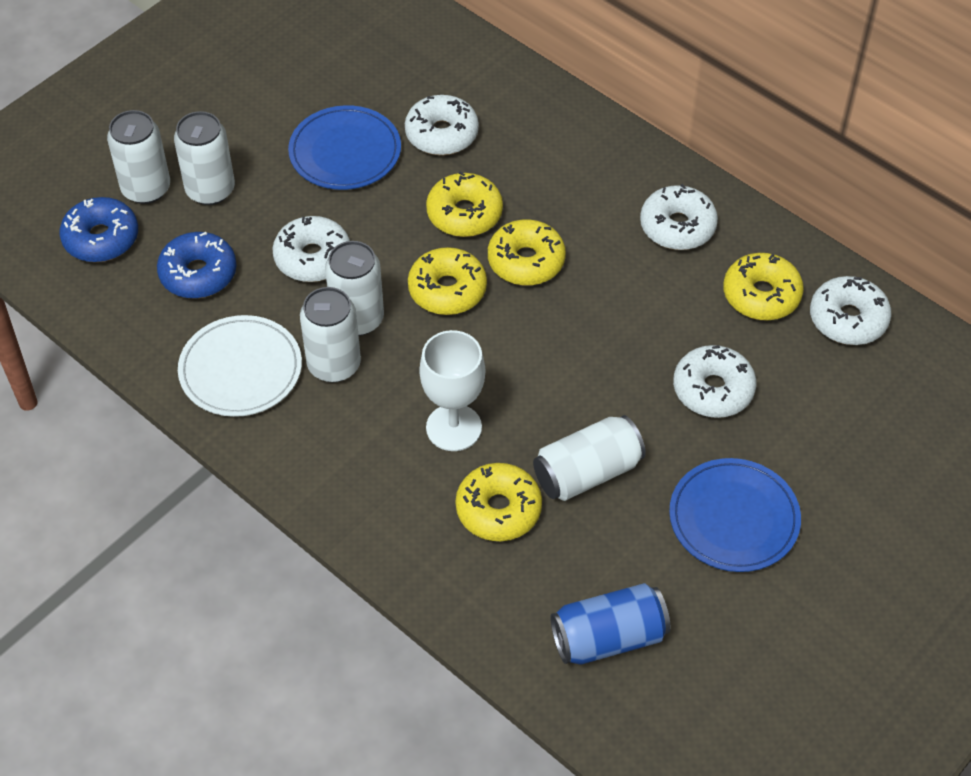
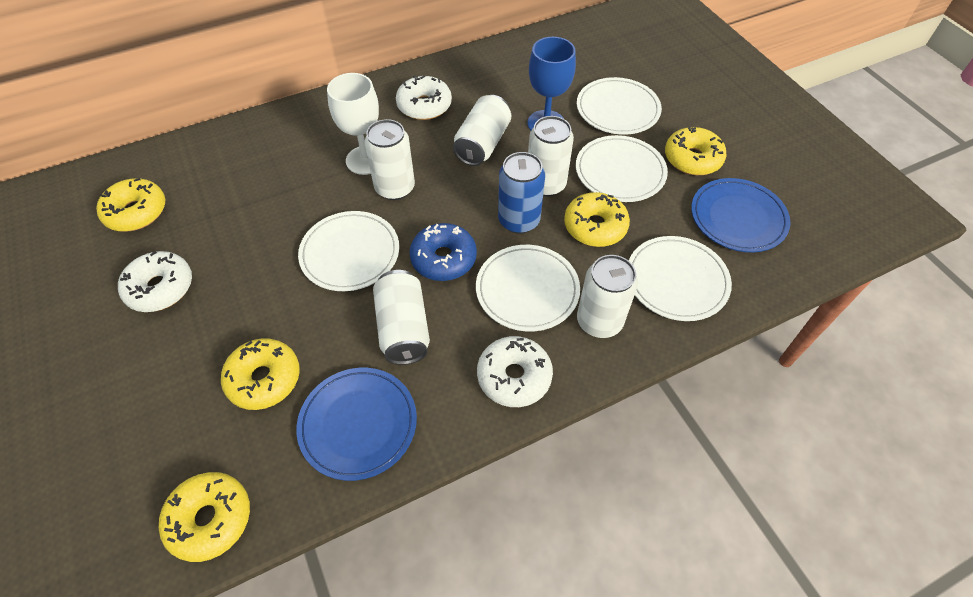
blue donut: [60,197,138,262] [157,232,237,299] = 2 -> [409,223,477,281] = 1
blue goblet: none = 0 -> [528,37,576,130] = 1
white donut: [272,216,350,282] [405,95,479,155] [640,184,718,250] [673,345,756,418] [810,276,892,345] = 5 -> [118,251,192,312] [396,76,452,120] [477,336,553,407] = 3
white plate: [178,315,302,417] = 1 -> [298,211,399,291] [476,245,580,332] [576,135,668,202] [577,77,662,135] [629,236,732,321] = 5

